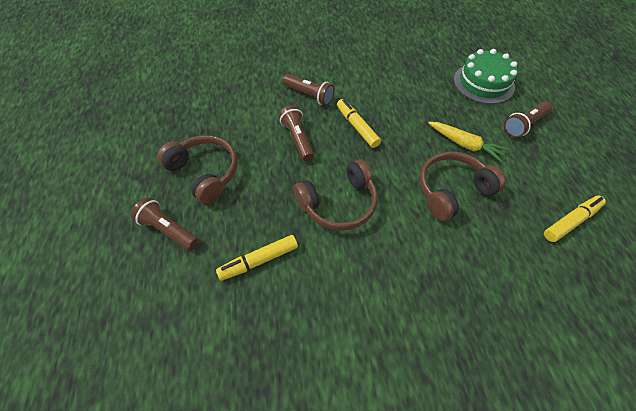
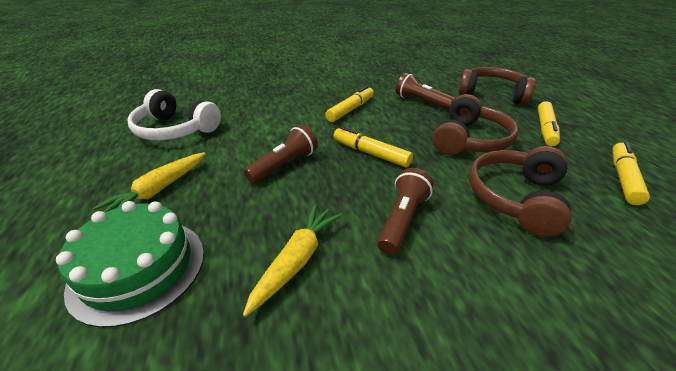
brown flashlight: [131,198,199,250] [279,105,314,161] [283,74,335,106] [504,101,552,138] = 4 -> [244,125,318,183] [377,168,433,255] [396,73,455,110] = 3
white headphones: none = 0 -> [128,89,221,140] = 1
yellow carrot: [428,122,508,162] = 1 -> [93,152,206,213] [243,205,342,317] = 2
yellow marker: [216,235,298,281] [337,99,381,148] [544,196,606,242] = 3 -> [325,86,374,122] [334,126,413,167] [538,101,560,146] [612,142,650,205] = 4

